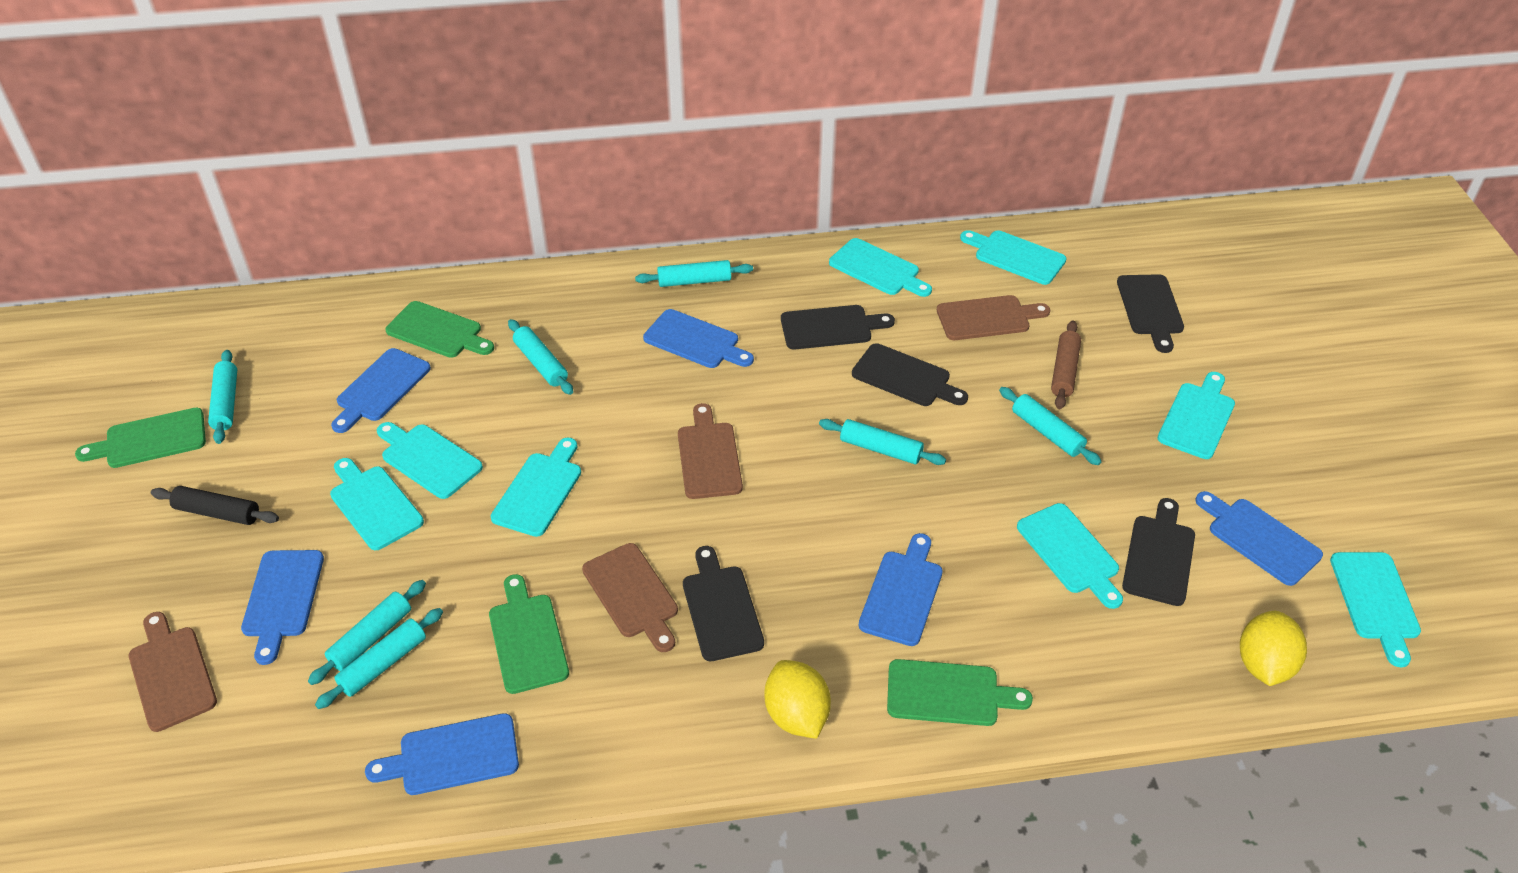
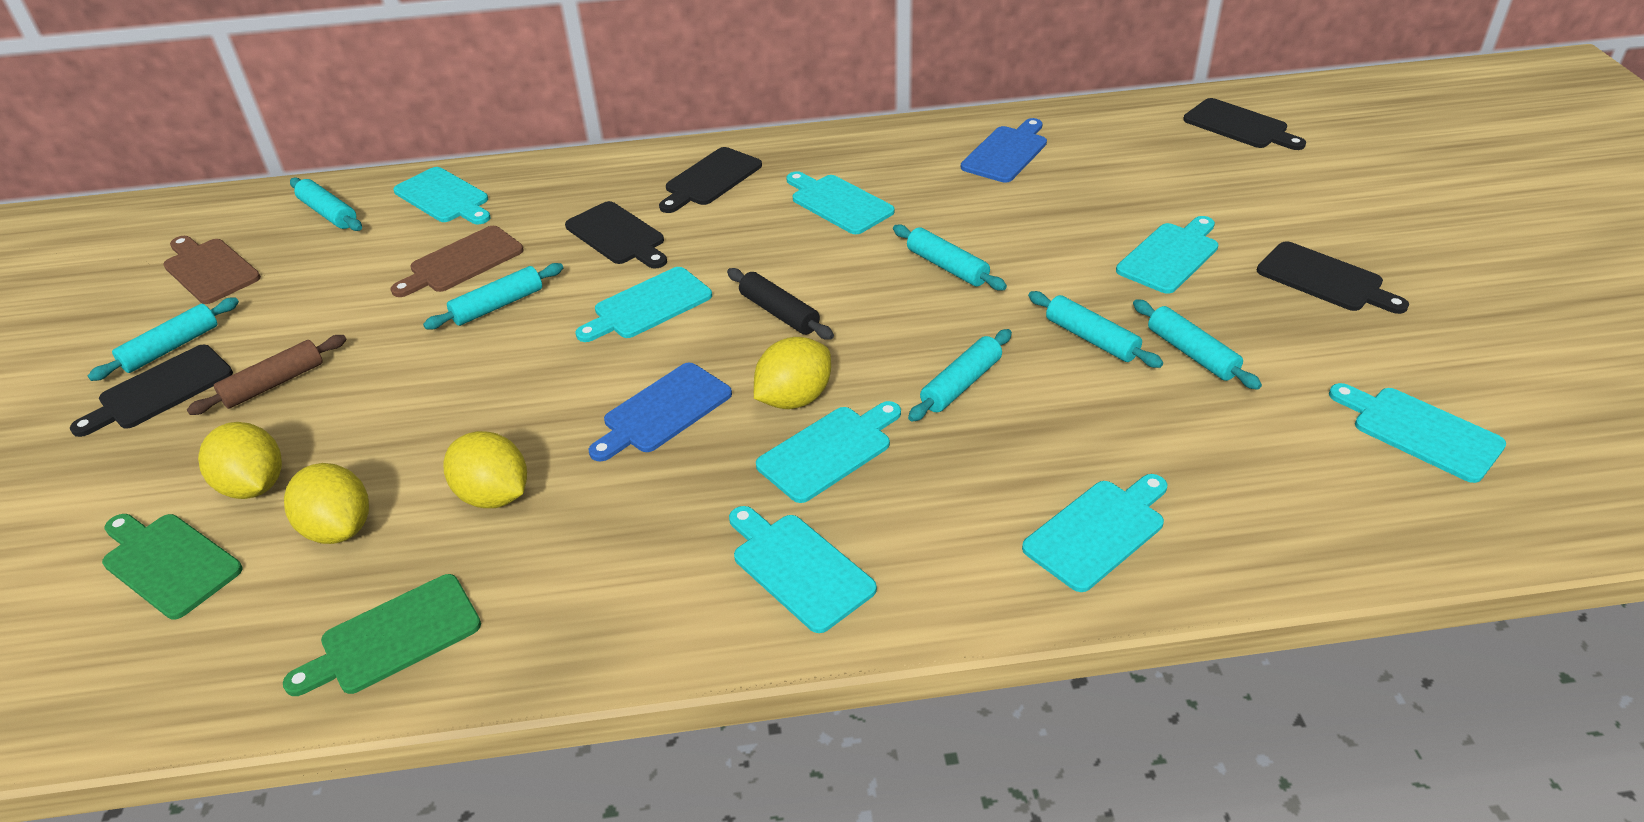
blue cutting board: [241,550,324,665] [331,348,431,433] [365,713,519,795] [643,309,754,368] [858,533,943,646] [1195,491,1323,586] = 6 -> [589,363,732,462] [961,118,1047,183] = 2
brown cutting board: [129,612,217,732] [582,543,678,652] [678,403,743,499] [937,295,1050,340] = 4 -> [163,236,261,304] [390,226,524,297] = 2
green cutting board: [75,408,206,468] [385,301,494,358] [489,574,569,694] [887,659,1033,726] = 4 -> [102,514,242,619] [283,574,481,696] = 2
yellow lemon: [765,660,831,739] [1240,611,1307,686] = 2 -> [198,422,282,499] [284,463,369,544] [443,431,527,508] [754,337,831,409] = 4

